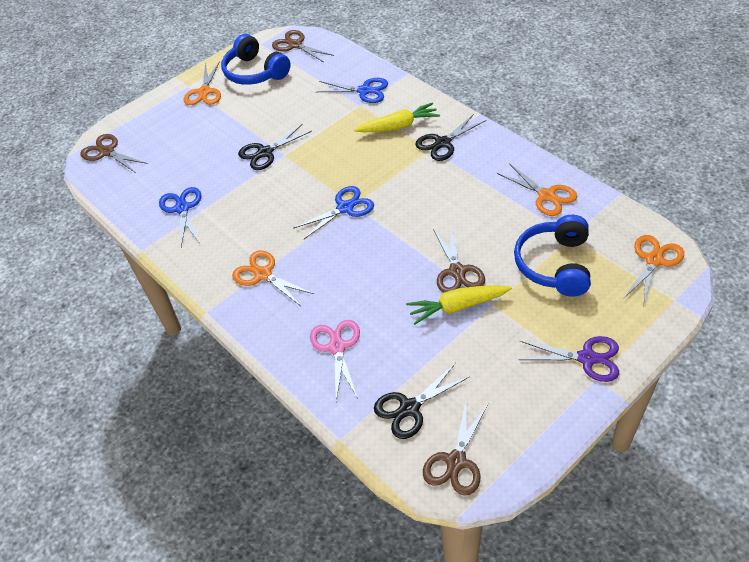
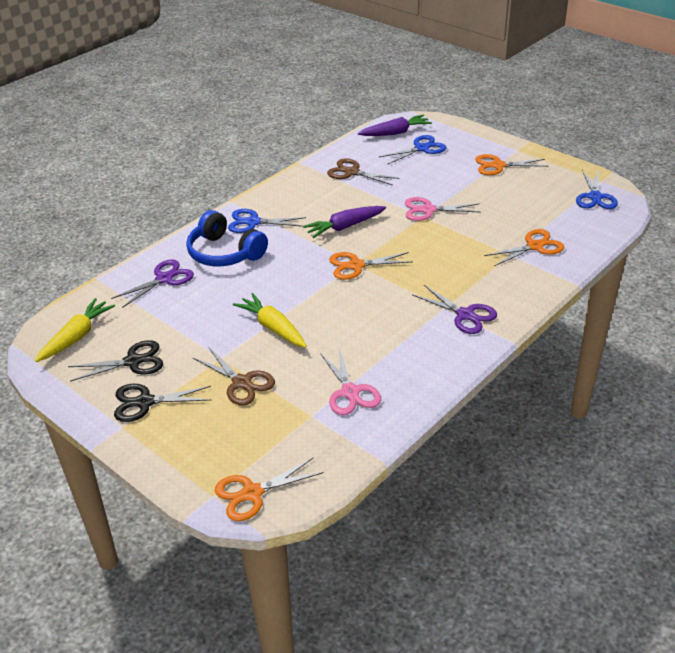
black scissors: [238,124,312,170] [374,363,469,439] [415,114,486,161] = 3 -> [68,340,163,382] [114,384,211,422] = 2
blue headphones: [221,34,291,85] [514,215,591,296] = 2 -> [186,210,268,266] = 1
brown scissors: [80,134,148,173] [272,30,334,62] [423,397,488,496] [433,228,485,293] = 4 -> [193,347,275,406] [327,158,400,186] = 2
pink scissors: [310,320,360,401] = 1 -> [320,348,381,415] [405,197,481,221] = 2
purple carrot: none = 0 -> [303,206,386,238] [358,115,432,136] = 2
purple scissors: [518,336,619,382] = 1 -> [111,259,194,308] [412,285,497,334] = 2

